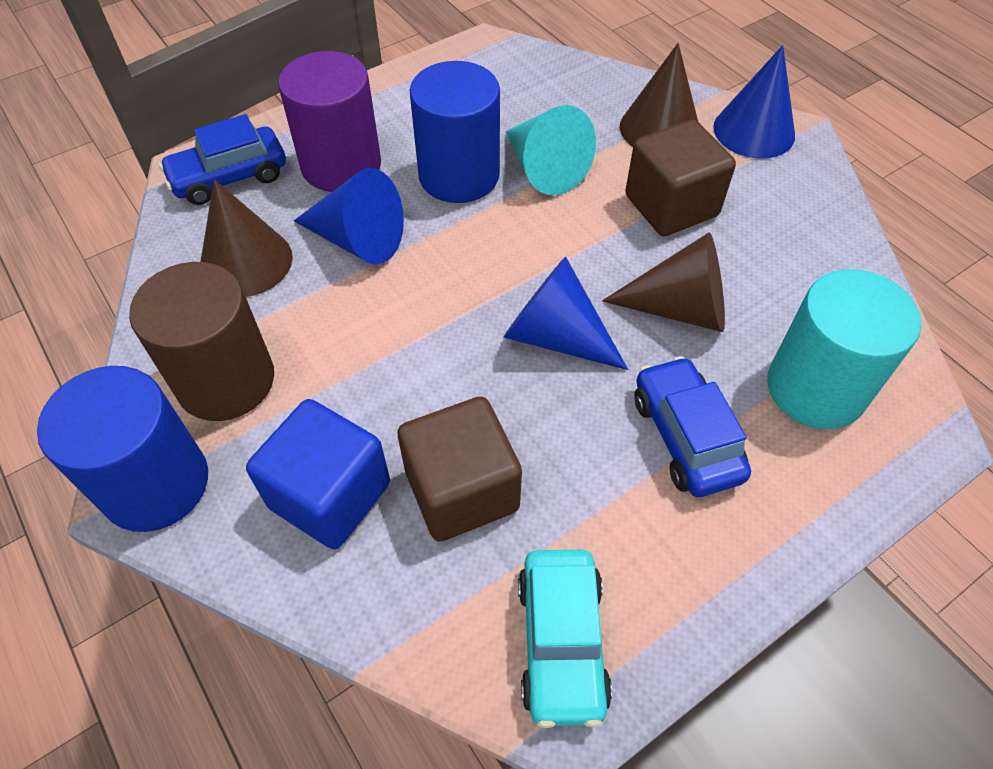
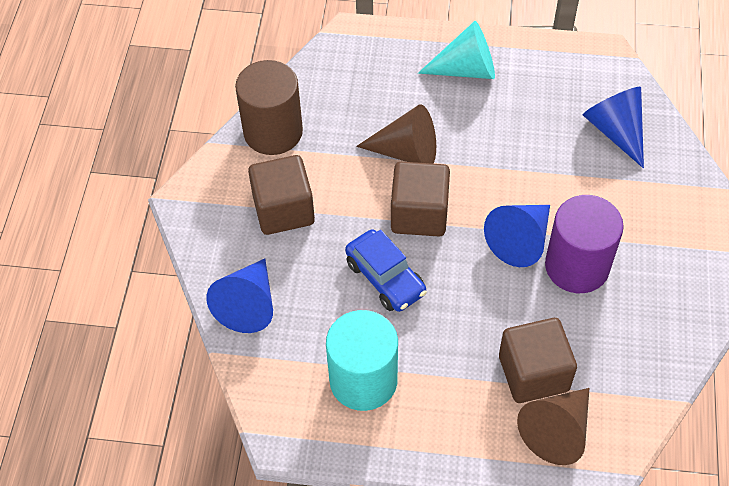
blue car: [159,114,286,205] [634,356,751,497] = 2 -> [345,229,427,312] = 1
blue cube: [246,399,390,549] = 1 -> none = 0
blue cylinder: [37,366,208,532] [410,61,500,203] = 2 -> none = 0
brown cone: [200,179,293,297] [602,233,725,332] [620,43,698,147] = 3 -> [356,104,436,164] [517,388,589,465] = 2
brown cube: [398,397,522,542] [625,120,736,236] = 2 -> [248,155,315,235] [391,162,450,236] [499,318,577,403] = 3
turquoise car: [518,550,612,728] = 1 -> none = 0

